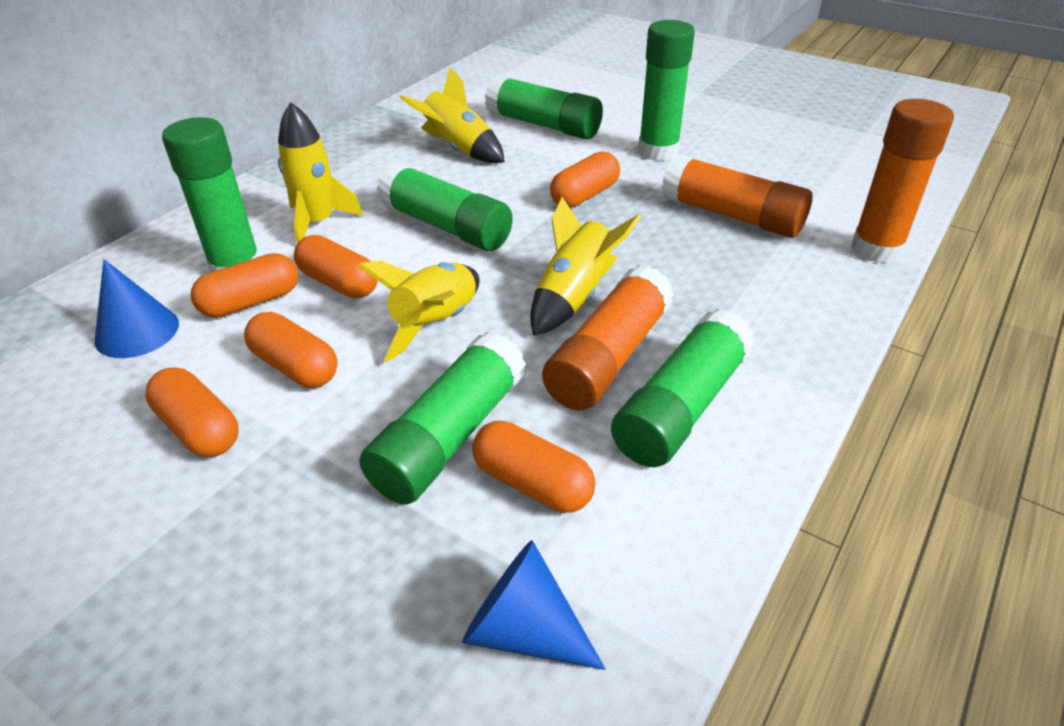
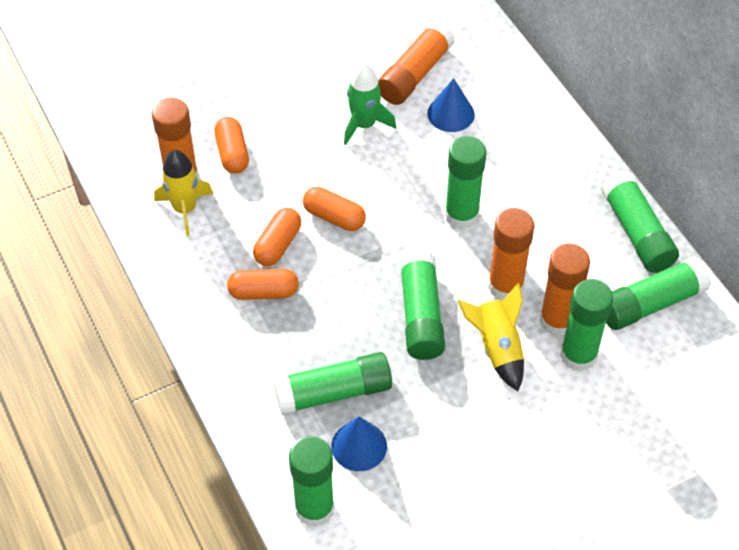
green glue stick: [162,117,260,272] [359,332,526,504] [377,162,513,251] [485,75,603,140] [611,309,755,467] [638,20,695,161] = 6 -> [273,352,392,415] [289,436,335,527] [400,249,445,360] [445,136,487,229] [560,279,613,372] [601,171,679,273] [606,257,711,330] = 7
green rocket: none = 0 -> [344,63,396,145] = 1
orange capsule: [145,368,239,457] [191,253,298,318] [244,312,338,388] [294,235,378,298] [472,421,595,513] [550,151,620,208] = 6 -> [214,117,249,174] [227,269,299,300] [253,208,301,266] [303,187,366,231] = 4
orange glue stick: [542,265,674,410] [662,154,812,238] [851,99,954,263] = 3 -> [152,98,199,179] [378,20,455,105] [488,208,534,301] [539,243,590,336] = 4
yellow rocket: [278,102,363,244] [358,260,480,362] [400,68,505,163] [530,197,641,335] = 4 -> [154,149,213,236] [458,283,524,391] = 2

